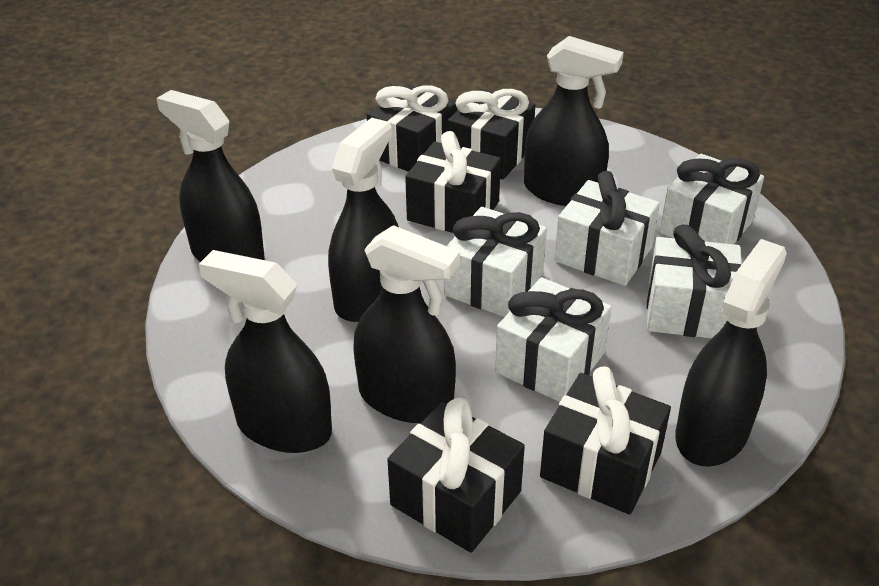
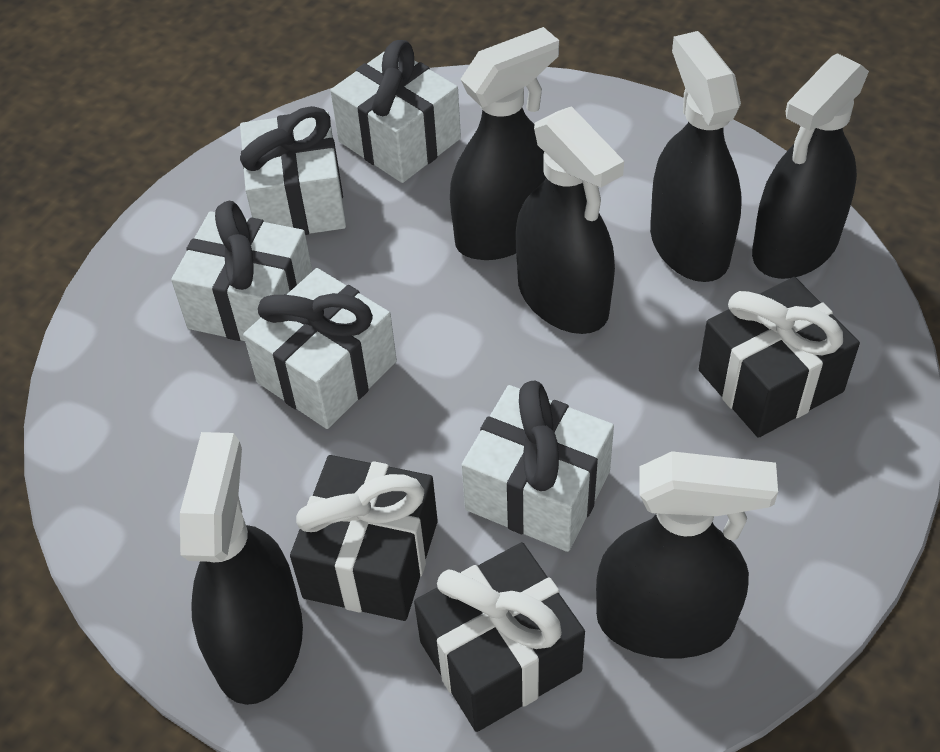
black gift: [367,85,457,172] [387,398,525,553] [405,131,501,233] [448,89,535,180] [540,366,671,515] = 5 -> [290,455,438,621] [414,542,585,732] [699,277,860,438] = 3

